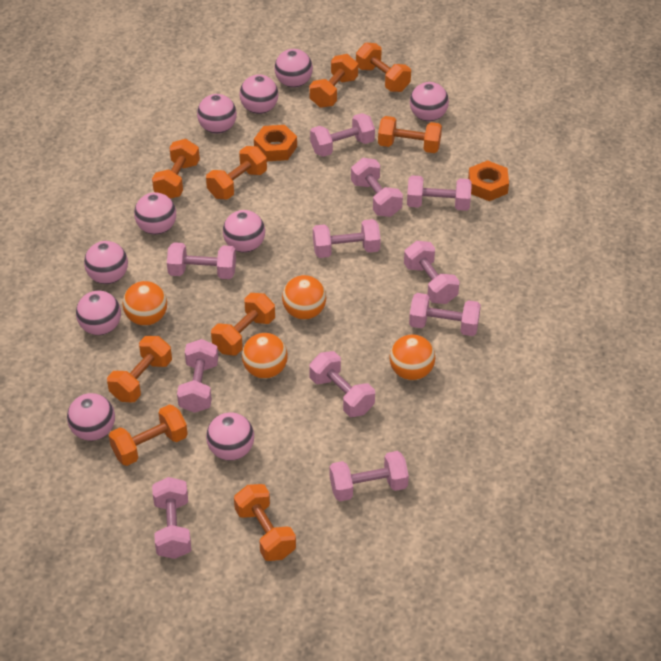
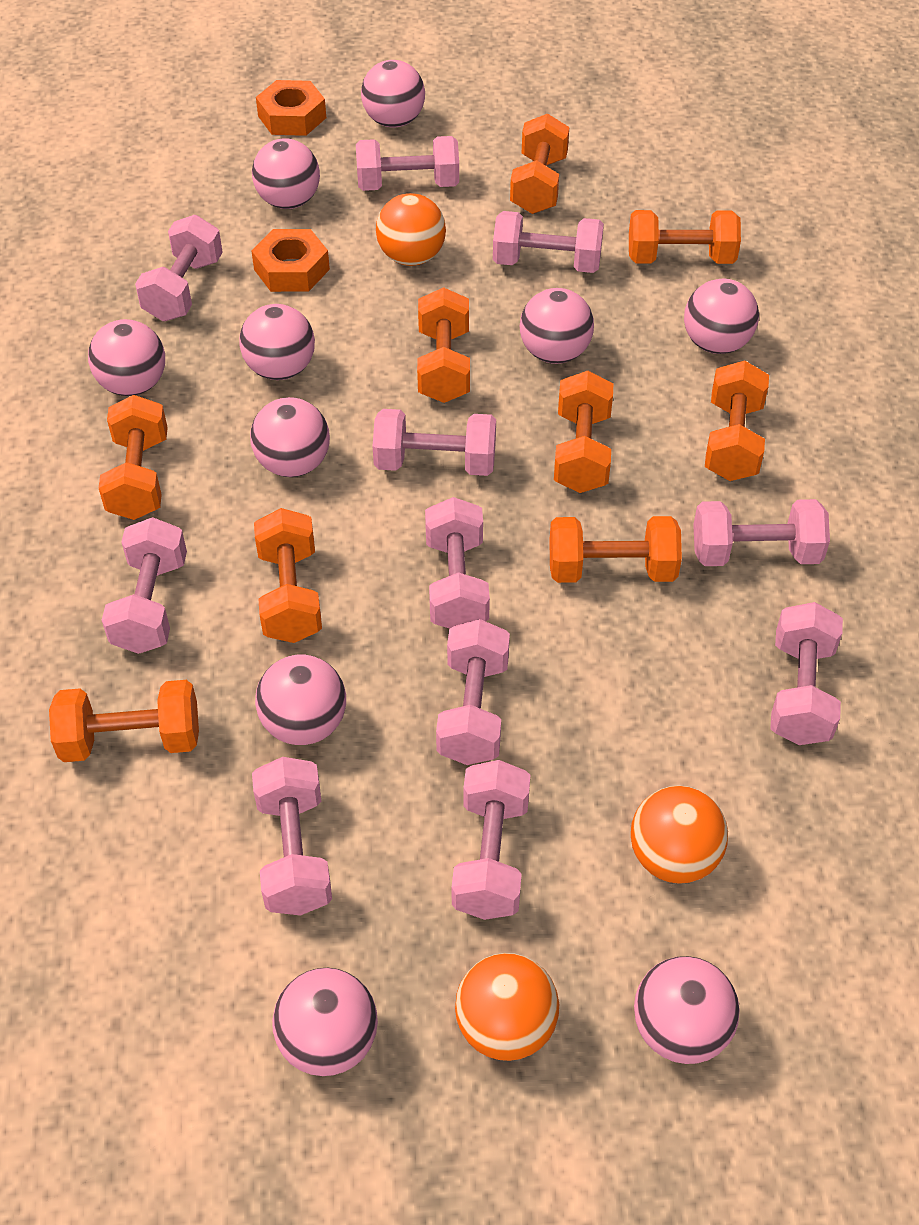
orange ball: [122,281,167,326] [242,333,288,379] [282,275,326,320] [389,334,436,380] = 4 -> [376,193,446,266] [455,953,559,1061] [631,786,728,884] = 3

